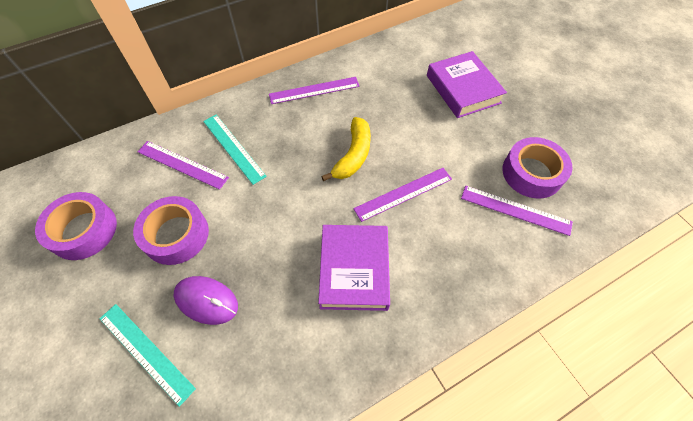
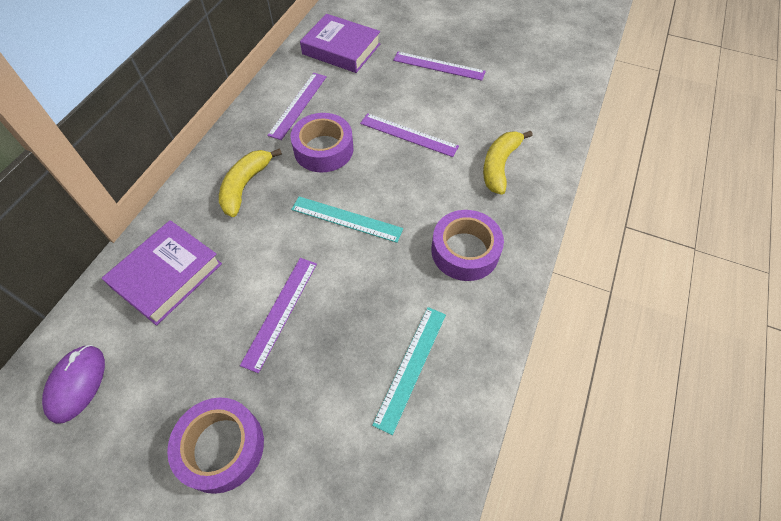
yellow banana: [321,117,371,181] = 1 -> [219,148,282,217] [483,130,533,195] = 2

